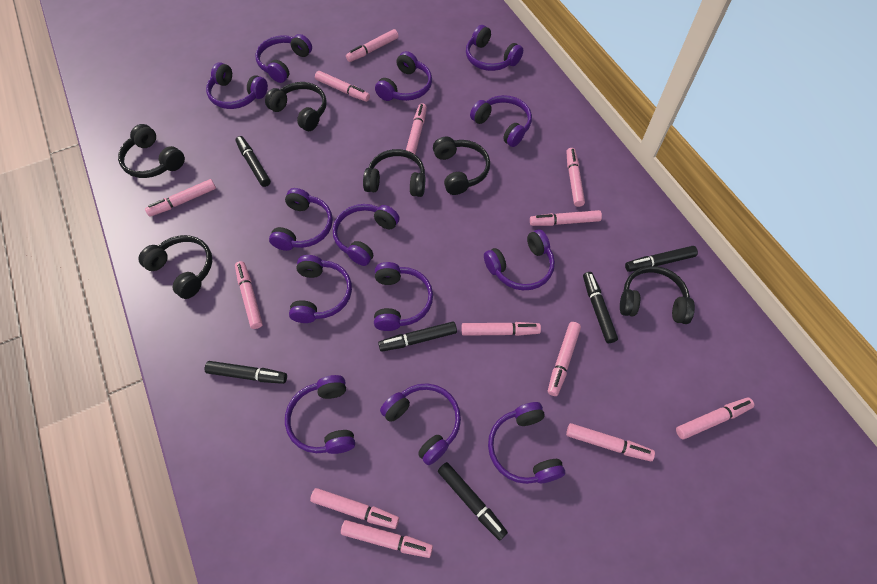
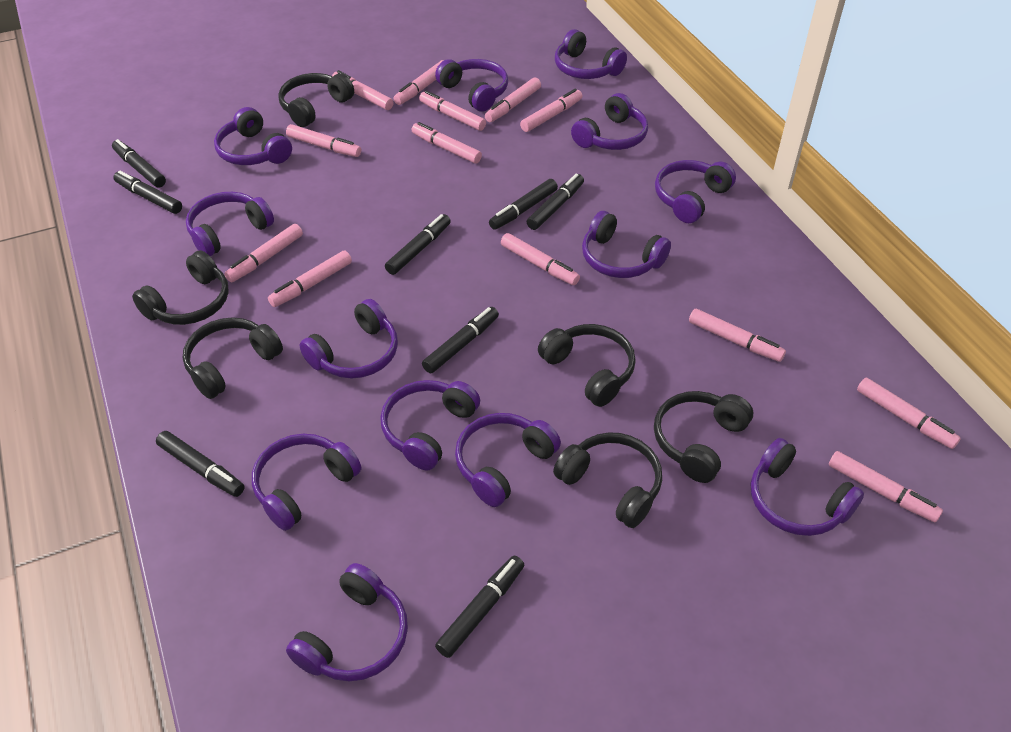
black marker: [204,361,287,384] [235,136,271,187] [378,321,457,352] [438,462,508,541] [583,272,618,343] [625,246,698,272] = 6 -> [112,139,166,188] [113,171,182,214] [156,431,245,497] [385,214,451,275] [422,307,499,373] [435,556,524,658] [489,179,558,230] [527,174,584,230] = 8

